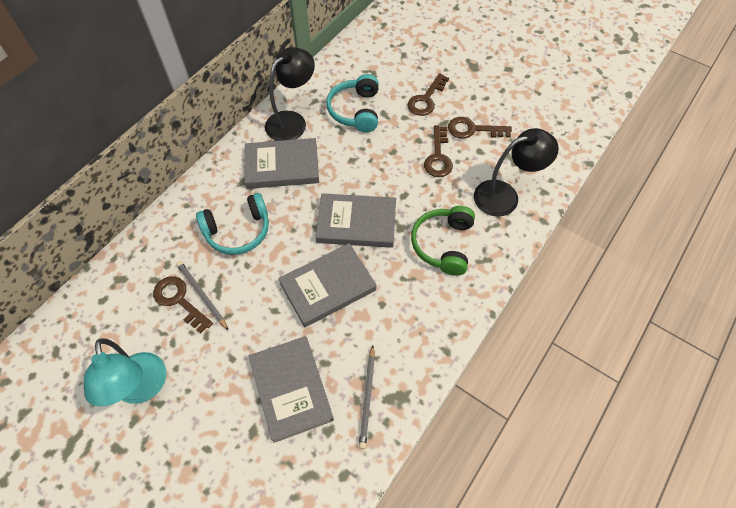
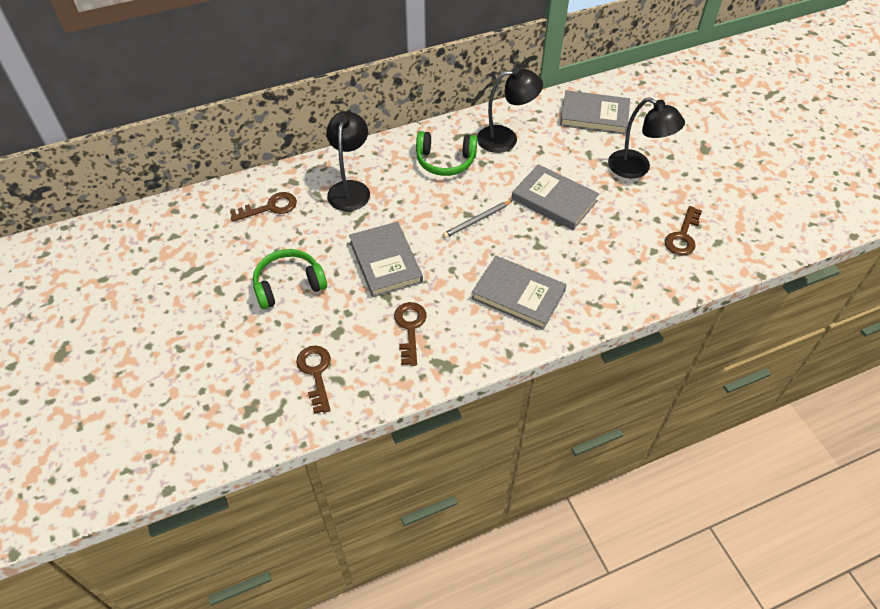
black lamp: [265,47,315,141] [474,128,559,217] = 2 -> [326,111,370,211] [477,67,543,153] [608,98,685,178] = 3
green headphones: [411,206,475,276] = 1 -> [253,249,327,309] [416,131,477,176] = 2
grey pencil: [176,261,229,331] [359,345,375,449] = 2 -> [442,200,513,238] = 1
turquoise headphones: [196,193,269,255] [326,74,379,132] = 2 -> none = 0
turquoise lamp: [84,338,167,406] = 1 -> none = 0

